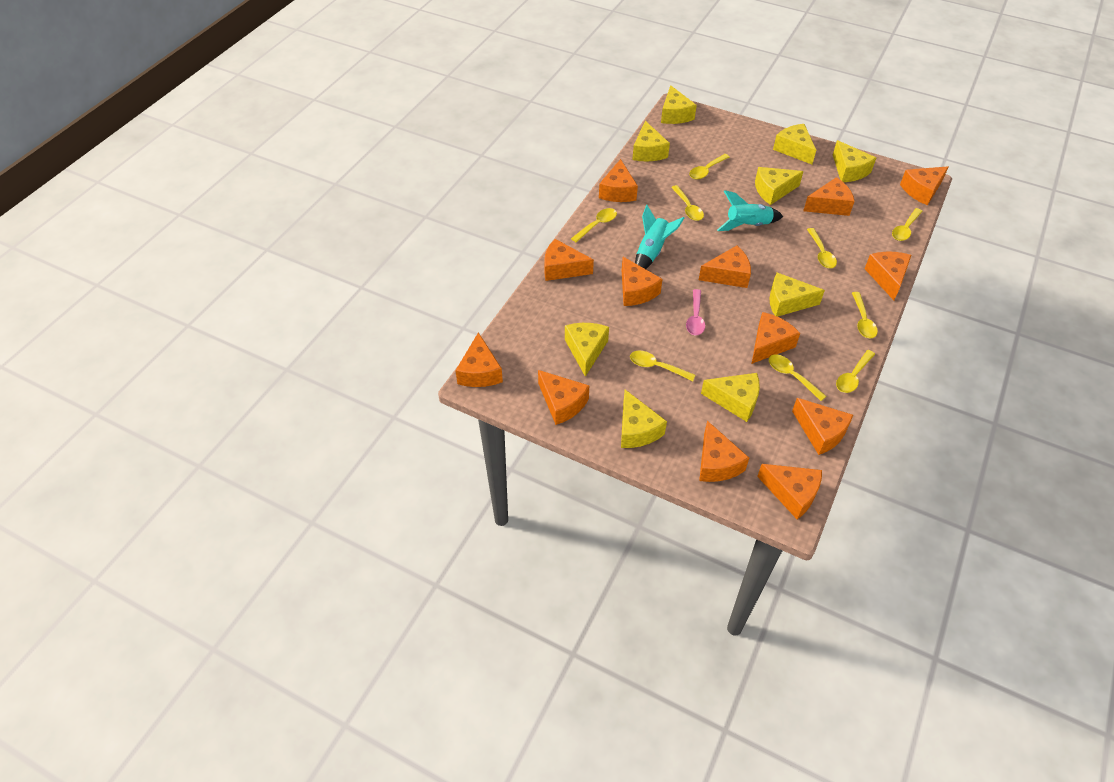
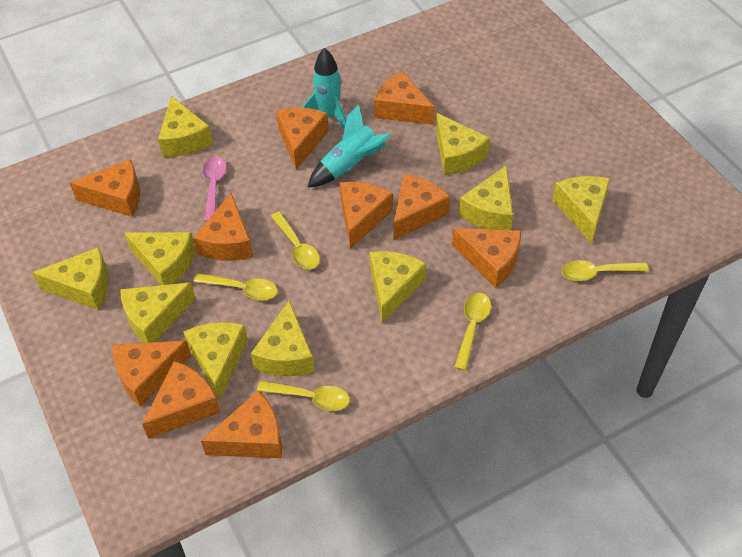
orange cheese: [455,332,503,387] [538,370,590,425] [544,239,594,281] [599,159,638,202] [622,257,663,306] [699,246,751,288] [699,421,749,482] [752,312,800,364] [757,464,822,519] [792,398,853,455] [803,177,855,216] [864,252,912,300] [900,166,948,205] = 13 -> [70,159,140,217] [113,340,191,407] [142,361,221,439] [193,193,253,261] [201,390,282,458] [276,108,329,170] [340,182,393,249] [374,71,435,125] [393,174,450,240] [452,228,521,288] = 10
yellow cheese: [565,323,609,377] [621,390,667,448] [632,121,670,162] [661,85,697,124] [701,373,760,422] [755,167,804,205] [769,273,825,317] [773,124,816,164] [833,140,876,182] = 9 -> [32,247,109,310] [120,282,196,343] [124,232,196,285] [158,96,213,157] [183,322,248,400] [251,301,315,376] [370,251,426,324] [436,113,490,176] [459,165,513,230] [552,176,610,244] = 10
yellow spoon: [571,208,617,242] [630,351,696,381] [671,185,704,221] [689,154,730,179] [769,354,826,401] [807,228,837,268] [836,350,875,393] [852,292,878,339] [892,208,923,241] = 9 -> [193,273,278,301] [257,381,350,411] [271,212,320,270] [454,293,491,371] [562,260,649,281] = 5

